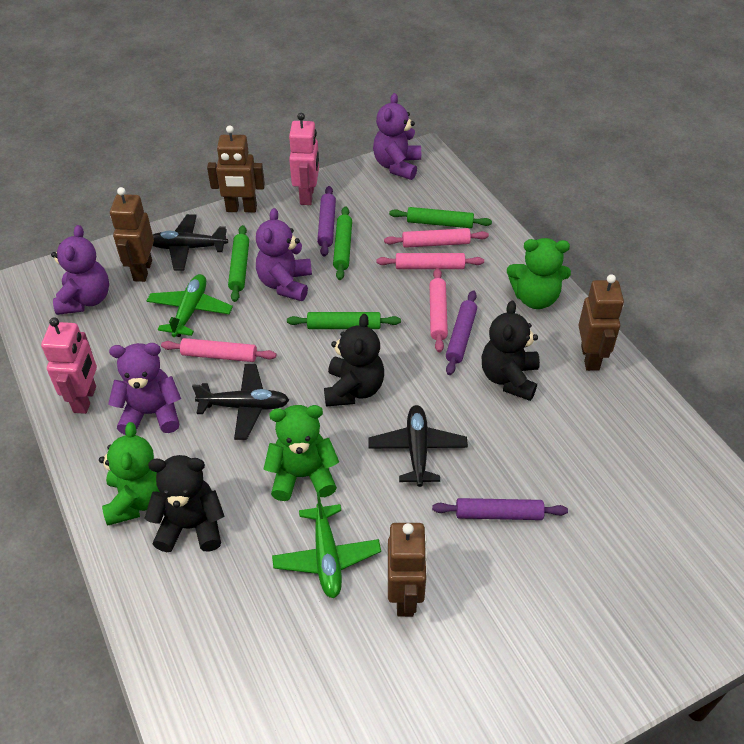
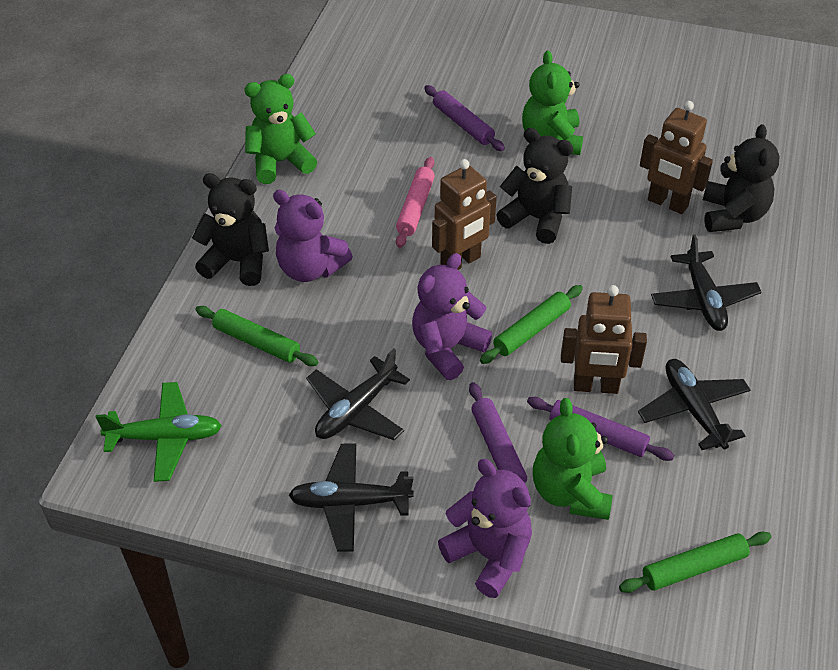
black plane: [153,214,228,271] [192,364,289,440] [368,405,468,487] = 3 -> [289,443,414,552] [306,349,410,440] [638,359,751,450] [651,234,762,331] = 4
brown robot: [110,187,154,282] [207,125,265,212] [388,523,428,617] [578,274,624,371] = 4 -> [432,159,497,270] [561,285,647,394] [640,101,713,214] = 3
green plane: [147,274,233,337] [272,492,381,598] = 2 -> [96,382,222,482] = 1
green rolling pin: [228,225,249,302] [287,312,401,329] [333,206,352,280] [389,207,492,228] = 4 -> [195,306,318,366] [480,285,583,364] [619,532,771,593] = 3
pink robot: [41,317,97,414] [289,113,319,205] = 2 -> none = 0
pink rolling pin: [161,338,276,362] [376,253,484,269] [384,228,489,248] [430,268,448,352] = 4 -> [396,157,435,248] = 1
purple teddy bear: [51,225,109,315] [108,343,181,435] [256,208,312,301] [373,93,421,180] = 4 -> [273,190,353,282] [412,253,492,380] [438,459,532,598] = 3

